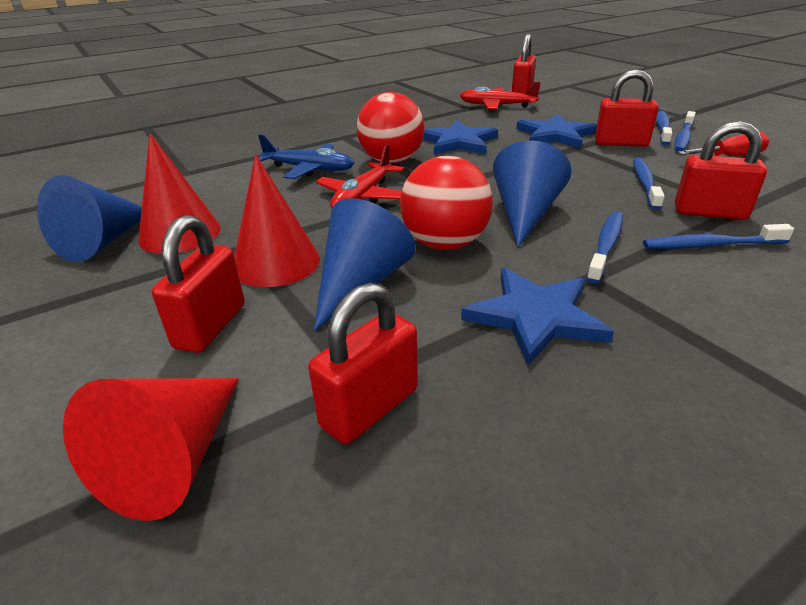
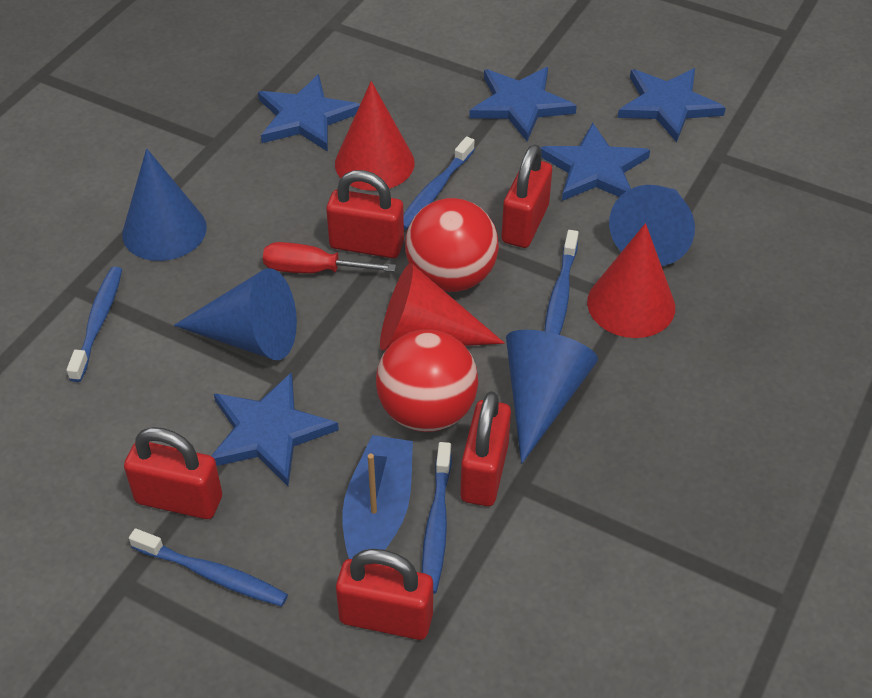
blue boat: none = 0 -> [342,435,413,559] = 1
blue cone: [37,175,142,262] [314,198,415,331] [493,140,571,247] = 3 -> [122,148,207,261] [174,268,297,360] [506,330,598,464] [609,185,695,266] = 4
blue plane: [258,134,354,179] = 1 -> none = 0
blue star: [423,120,498,155] [461,268,614,365] [516,114,597,148] = 3 -> [211,372,339,486] [258,74,360,152] [469,67,577,141] [540,123,650,201] [618,68,726,142] = 5
red plane: [316,144,404,208] [460,82,541,110] = 2 -> none = 0

